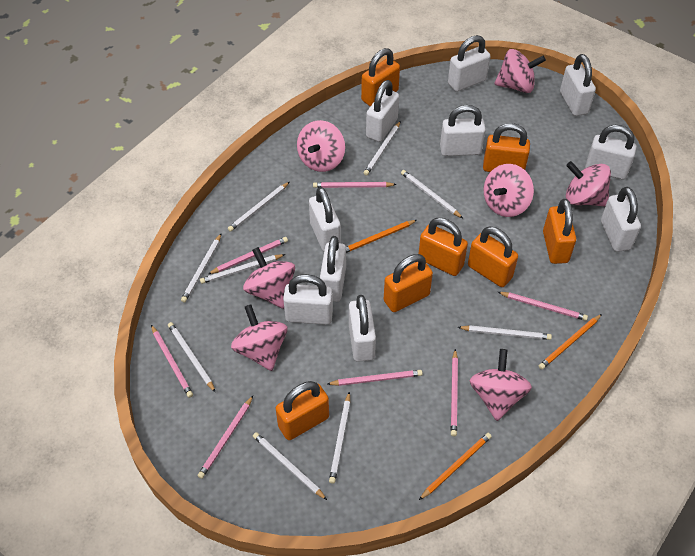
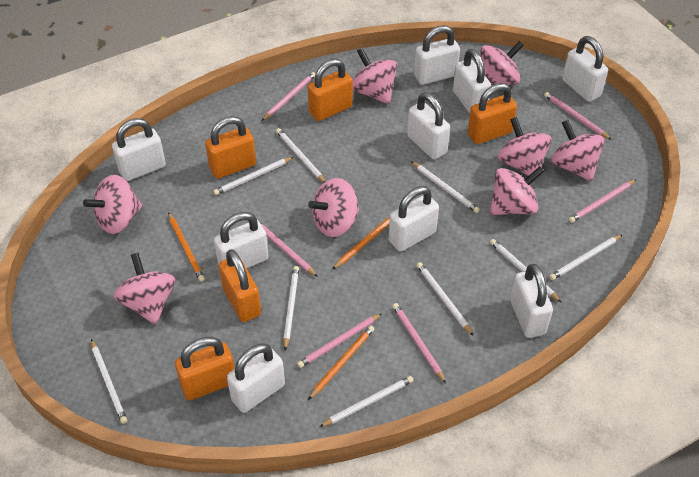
orange padlock: [276,381,329,440] [361,48,400,106] [384,254,433,312] [419,218,468,276] [468,227,518,287] [483,123,530,172] [543,199,576,264] = 7 -> [175,337,235,400] [205,116,256,179] [219,249,261,322] [308,59,353,121] [468,83,517,144] = 5
pink pencil: [151,325,193,398] [198,396,253,479] [208,237,288,274] [313,182,397,188] [327,370,423,386] [451,349,458,436] [498,292,588,321] = 7 -> [260,222,318,277] [262,72,316,121] [297,314,381,368] [392,303,446,383] [544,92,611,140] [569,179,637,223] = 6
pink spinning top: [231,304,287,371] [243,247,295,309] [297,120,345,172] [470,349,532,421] [484,164,534,217] [494,49,546,93] [566,161,611,206] = 7 -> [83,175,143,234] [113,253,176,325] [308,178,360,237] [353,48,398,104] [480,41,524,86] [490,166,545,215] [498,117,551,180] [551,120,605,182] = 8
white padlock: [283,274,333,325] [309,187,341,251] [320,236,346,302] [349,295,376,362] [366,80,399,142] [440,105,486,156] [448,35,491,92] [560,54,596,116] [585,125,636,179] [601,187,641,252] = 10 -> [112,118,166,181] [214,212,269,268] [227,343,285,413] [389,186,439,252] [407,92,450,159] [414,25,460,85] [453,49,491,114] [510,264,553,338] [562,36,608,102] = 9

